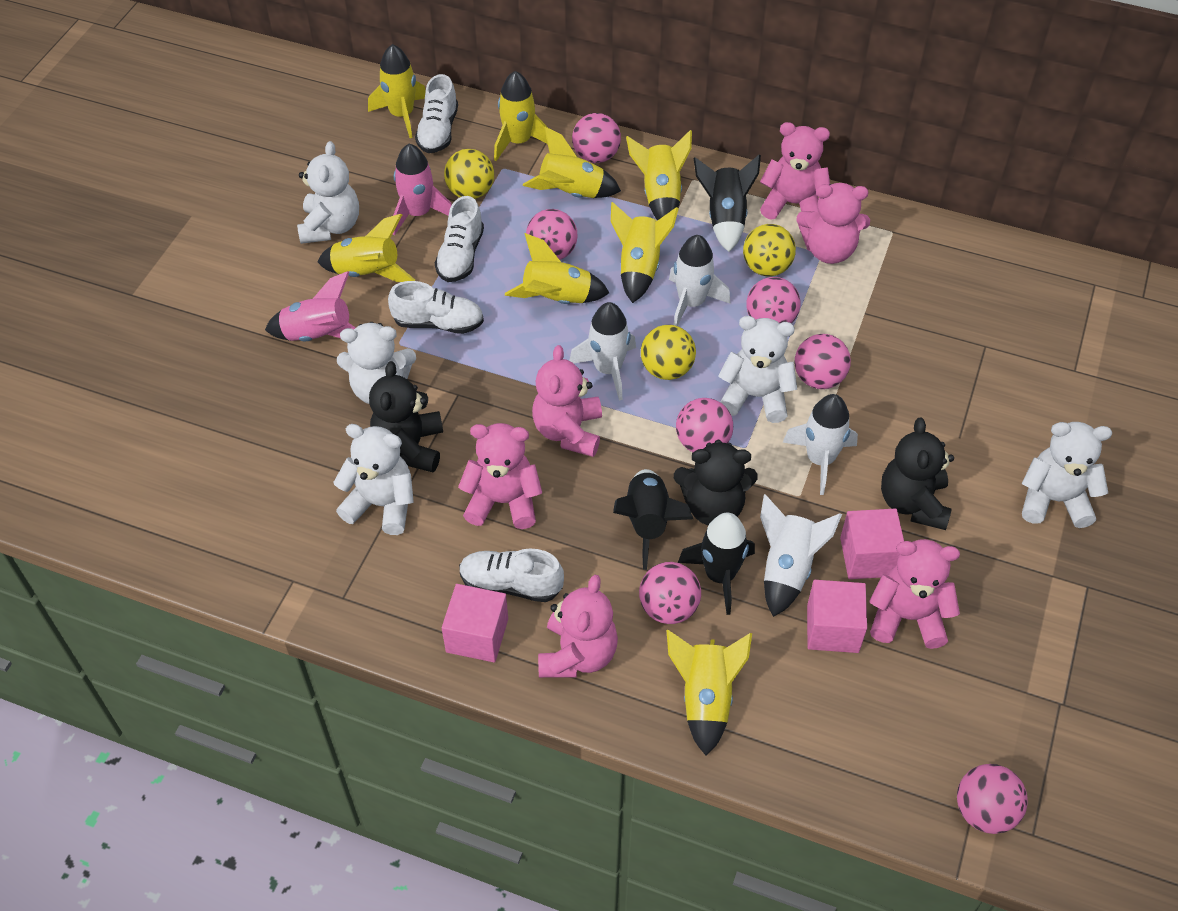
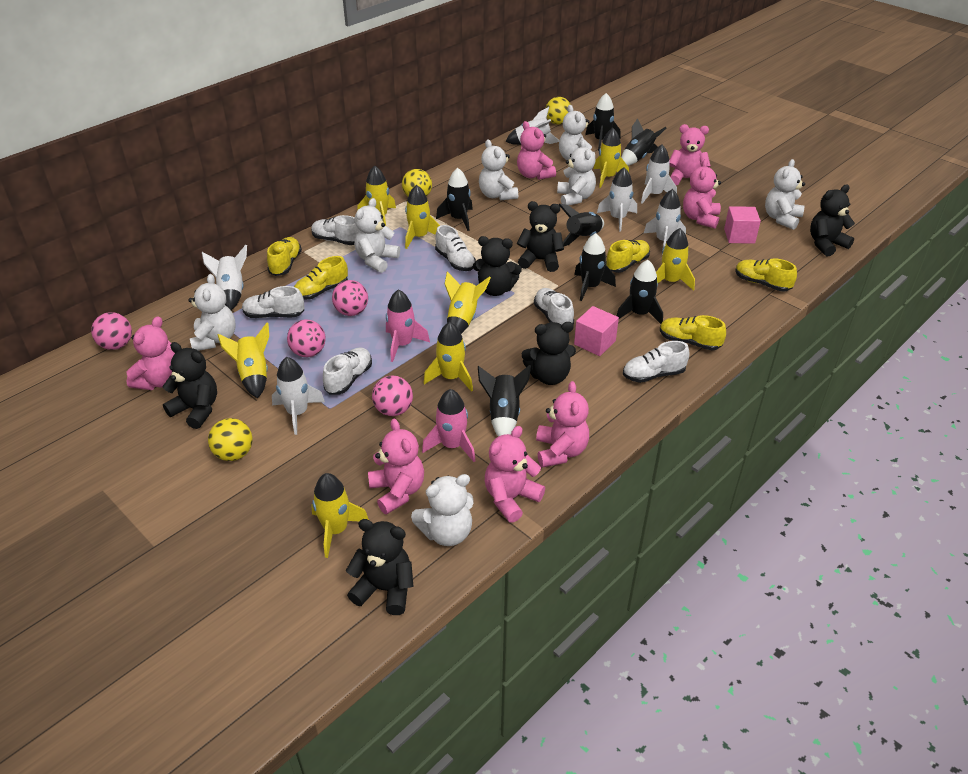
black rocket: [613,469,693,570] [678,513,755,615] [694,154,761,252] = 3 -> [436,168,473,231] [478,365,531,437] [559,204,604,246] [574,233,616,301] [585,93,621,151] [617,260,663,324] [621,118,666,166] = 7
black teddy bear: [369,361,443,472] [674,440,758,526] [881,418,954,530] = 3 -> [162,342,217,429] [346,519,414,615] [473,236,522,296] [517,201,564,272] [522,322,576,385] [810,184,855,256] = 6
pink ball: [526,209,578,260] [572,113,621,163] [639,562,701,624] [676,398,733,452] [746,277,800,324] [794,334,851,389] [957,764,1028,834] = 7 -> [91,312,132,350] [287,319,326,357] [332,280,368,316] [372,376,413,416] = 4
pink cube: [442,584,508,662] [807,580,867,653] [840,508,904,579] = 3 -> [574,306,619,356] [724,206,761,244] = 2
pink teddy bear: [458,423,542,529] [532,345,602,457] [538,575,618,678] [760,122,830,220] [796,183,870,264] [869,539,960,649] = 6 -> [126,316,175,390] [368,419,424,514] [485,426,545,523] [517,121,556,180] [536,381,589,468] [669,124,711,185] [683,159,721,228] = 7
white rocket: [569,302,636,401] [669,235,730,326] [760,494,842,617] [782,394,858,495] = 4 -> [202,245,247,310] [272,357,325,435] [505,107,559,145] [597,167,637,232] [641,145,677,204] [644,189,686,255] = 6
white shoe: [388,281,484,334] [415,74,458,153] [435,196,484,282] [459,549,564,602] = 4 -> [242,286,304,318] [311,215,359,245] [323,347,372,394] [435,225,476,271] [534,288,574,325] [623,341,690,383] = 6
white teddy bear: [297,141,359,244] [333,424,414,535] [337,322,416,404] [718,316,797,423] [1022,422,1112,528] = 5 -> [188,274,235,351] [354,198,400,273] [411,474,473,546] [479,139,518,200] [557,140,596,205] [559,105,595,160] [765,159,805,230] = 7
yellow shoe: none = 0 -> [267,237,302,276] [294,256,348,300] [606,240,650,273] [660,315,726,351] [735,259,797,291] = 5

